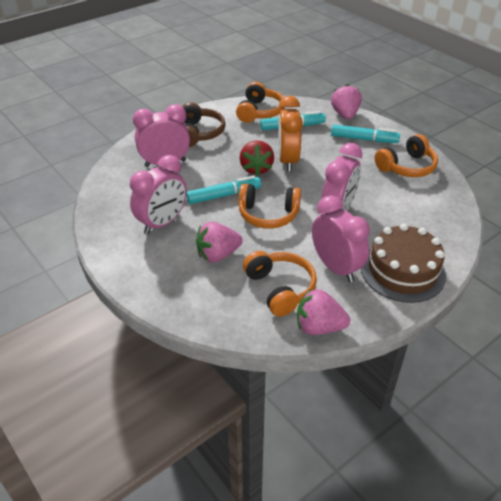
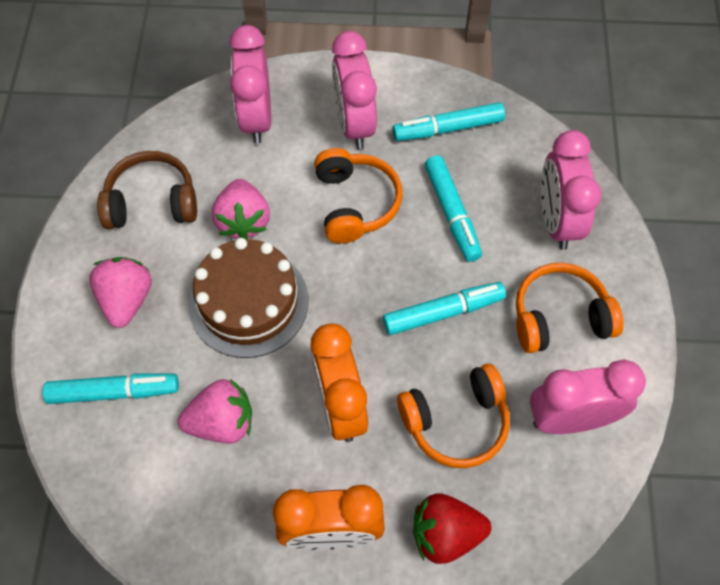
orange clock: [278,96,303,171] = 1 -> [273,485,385,550] [311,324,368,442] = 2
orange headphones: [236,82,285,123] [239,183,301,228] [243,251,317,317] [374,134,438,177] = 4 -> [314,148,403,243] [397,364,510,468] [516,263,624,353] = 3
turquoise marker: [186,176,261,204] [260,111,326,130] [331,124,400,143] = 3 -> [43,374,179,404] [383,282,506,335] [392,102,505,141] [425,155,482,262] = 4

